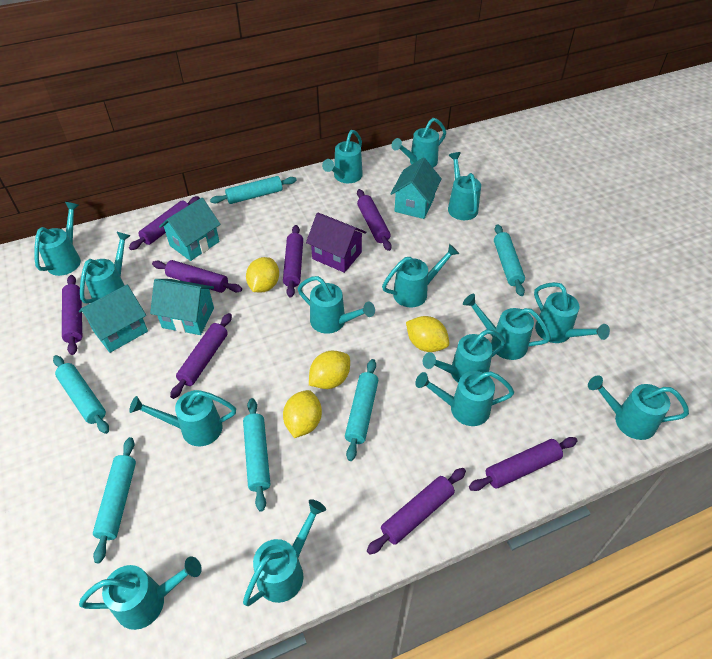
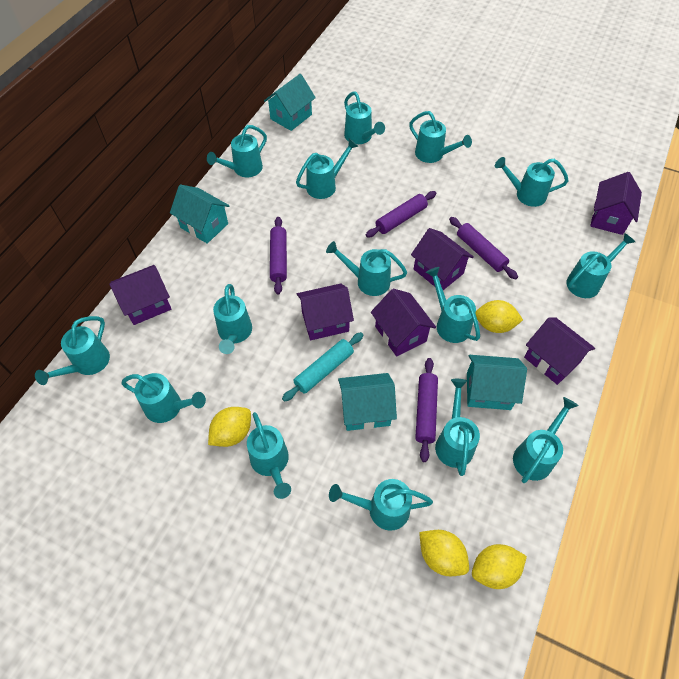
purple house: [306,213,367,273] = 1 -> [109,265,171,325] [297,284,354,340] [371,289,436,357] [411,228,474,290] [524,317,595,385] [590,172,642,235] = 6
purple rolling pin: [62,275,82,355] [129,196,200,250] [152,260,242,293] [170,313,232,399] [283,225,303,297] [357,189,392,251] [367,468,466,555] [469,437,578,491] = 8 -> [270,217,287,295] [366,191,436,238] [415,358,438,462] [449,217,518,279] = 4
turquoise rolling pin: [53,355,109,434] [93,437,136,563] [210,176,297,204] [243,398,270,511] [345,359,378,461] [494,224,525,296] = 6 -> [282,332,363,402] = 1

